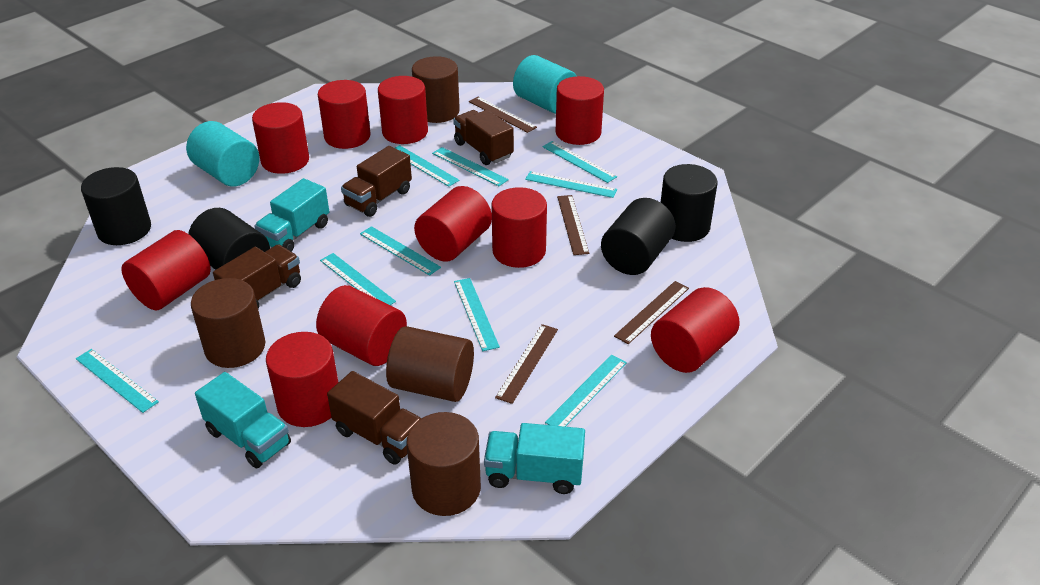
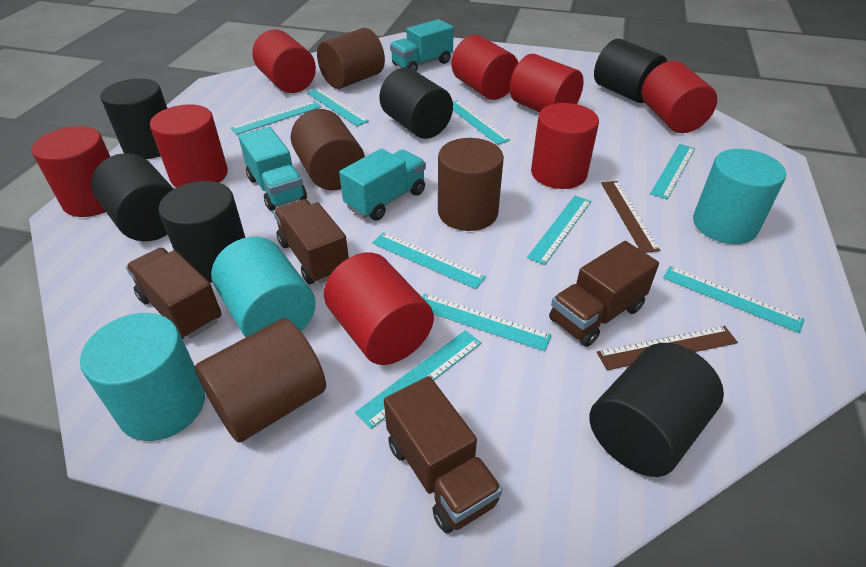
black cylinder: [81,167,151,245] [188,208,270,270] [601,198,676,275] [661,164,718,242] = 4 -> [91,153,174,241] [100,78,167,159] [159,181,245,283] [379,68,453,139] [589,343,724,477] [594,39,667,103] = 6
brown ruler: [469,97,537,133] [495,324,558,404] [557,195,589,255] [614,281,689,344] = 4 -> [597,326,738,370] [601,181,660,253] = 2
red cylinder: [121,230,211,310] [252,102,309,174] [266,332,339,427] [316,285,407,366] [318,80,371,149] [378,76,428,144] [414,186,492,262] [491,187,547,268] [556,76,604,145] [651,287,740,373] = 10 -> [32,126,110,217] [150,104,228,188] [253,29,316,93] [324,252,434,365] [451,35,518,100] [510,54,584,112] [531,103,599,189] [641,61,717,133] = 8
turquoise cylinder: [186,121,259,186] [513,55,577,114] = 2 -> [80,313,205,441] [211,237,316,337] [693,149,786,244] = 3

